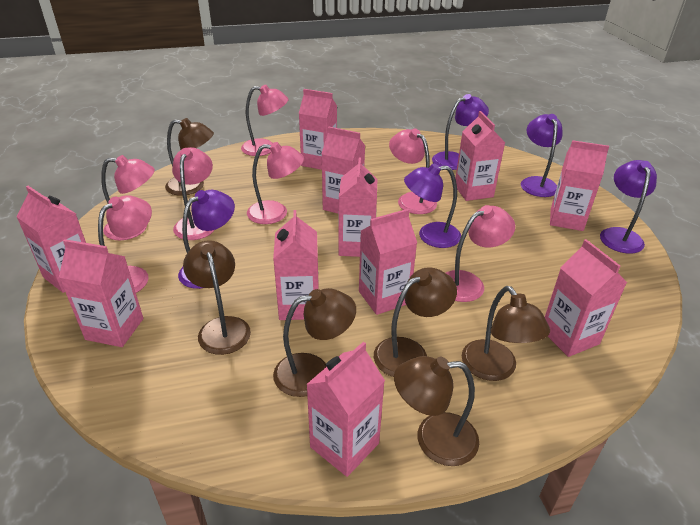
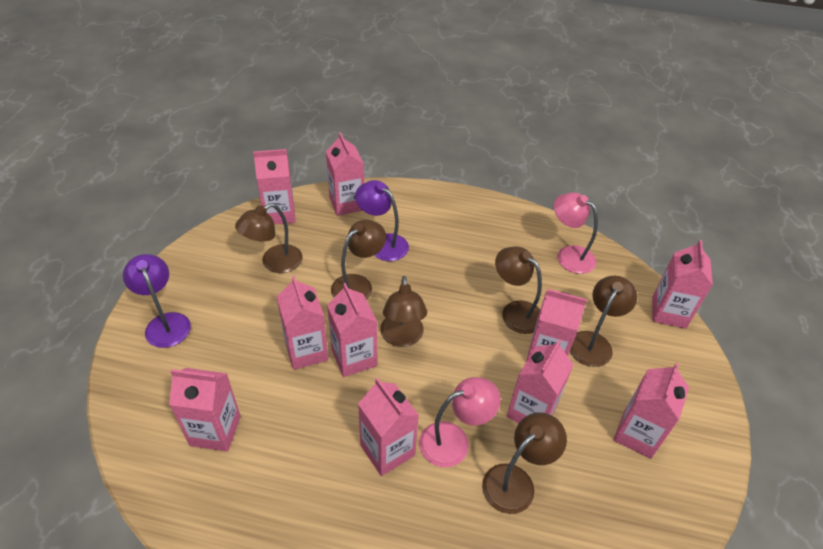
pink carton: [16,186,86,293] [59,239,143,347] [273,210,319,320] [299,89,337,170] [306,342,385,477] [321,126,365,214] [339,157,377,257] [359,209,417,315] [455,111,505,201] [545,239,627,357] [550,140,609,231] = 11 -> [169,368,241,452] [253,149,296,224] [277,276,328,370] [326,132,364,216] [327,283,377,377] [358,378,419,476] [507,340,573,423] [526,289,587,362] [613,363,689,459] [652,240,713,329] = 10
pink lamp: [98,195,152,293] [101,155,155,240] [172,147,214,240] [241,85,288,156] [247,142,304,224] [389,129,437,214] [446,205,515,302] = 7 -> [419,377,501,467] [554,193,598,274] = 2
purple lamp: [178,190,235,289] [404,163,461,248] [432,94,489,170] [521,114,562,197] [600,160,657,254] = 5 -> [123,254,191,348] [355,180,409,261] = 2

